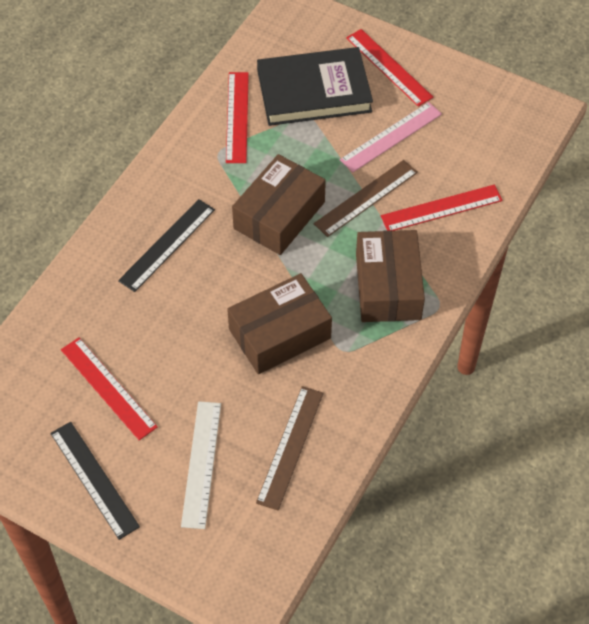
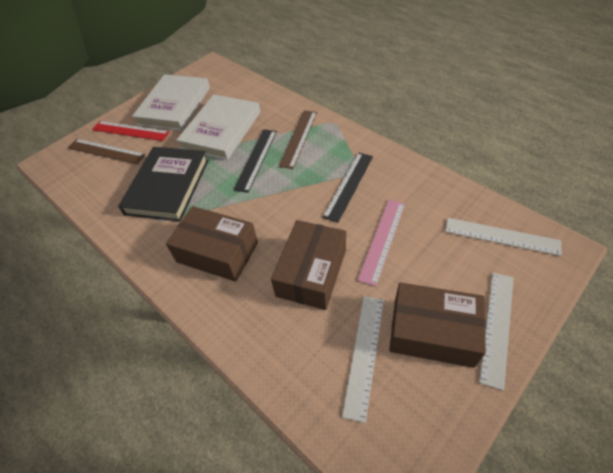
red ruler: [61,337,158,440] [226,72,249,163] [346,29,433,107] [381,185,503,231] = 4 -> [92,121,169,141] = 1
white book: none = 0 -> [132,74,210,131] [176,94,260,160] = 2
white ruler: [181,401,221,529] = 1 -> [342,296,384,423] [445,218,562,256] [479,273,514,391] = 3

